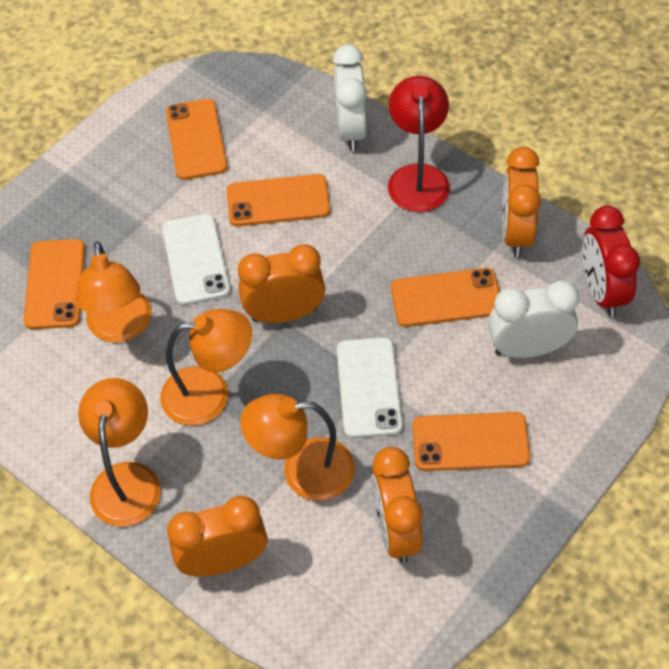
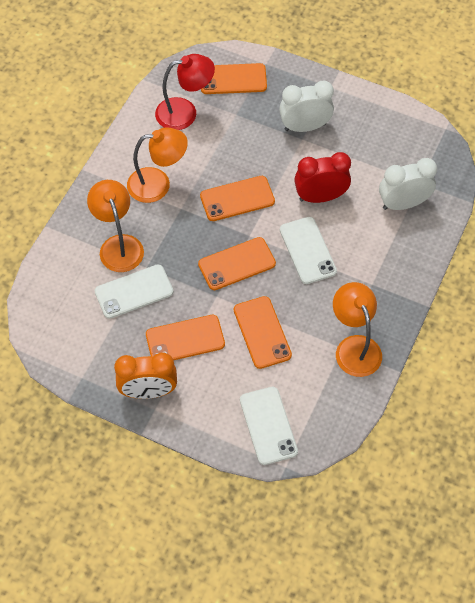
orange clock: [167,496,267,577] [238,244,325,323] [371,447,423,563] [502,147,541,257] = 4 -> [114,352,177,399] = 1
orange lamp: [75,241,151,343] [78,378,161,527] [160,309,252,426] [240,394,355,501] = 4 -> [87,180,144,272] [127,127,188,203] [333,282,382,377] = 3
white phone: [162,214,230,305] [337,337,403,438] = 2 -> [95,265,173,319] [240,387,298,465] [280,217,337,284] = 3

